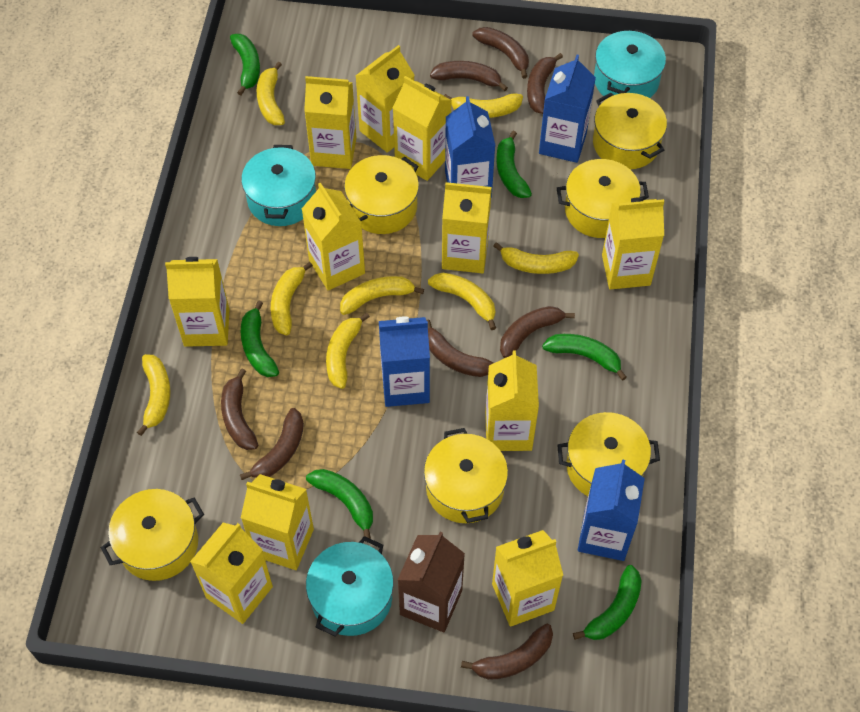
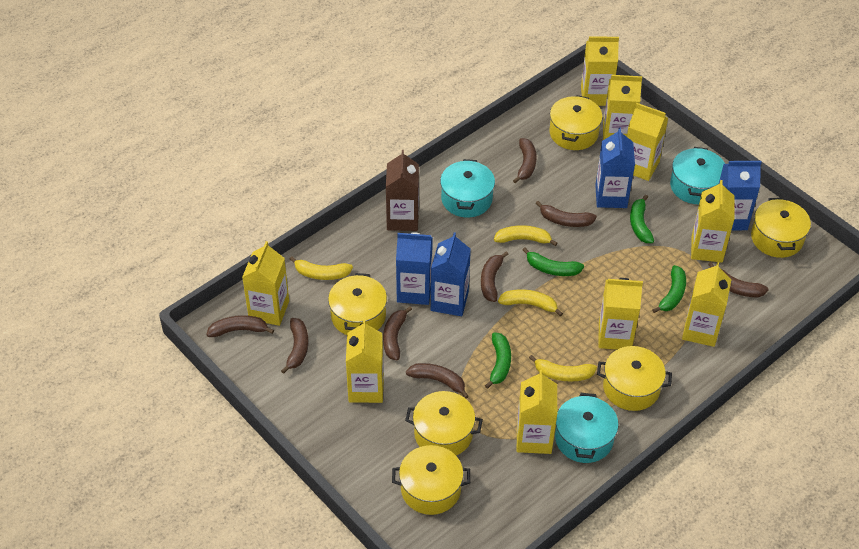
green banana: [230,34,260,96] [241,301,279,377] [306,469,373,539] [496,131,532,198] [542,334,627,381] [573,565,642,640] = 6 -> [485,332,511,389] [523,248,584,276] [630,195,654,243] [652,265,686,313] = 4
yellow banana: [137,354,170,436] [257,62,285,125] [271,262,313,335] [326,313,370,389] [340,276,424,315] [428,273,496,330] [444,93,523,118] [493,242,579,274] = 8 -> [290,256,353,280] [494,225,558,246] [498,289,563,316] [529,355,597,381] = 4
yellow carton: [165,257,229,347] [190,523,273,624] [241,474,314,570] [302,183,365,290] [304,76,356,169] [356,45,414,153] [393,76,452,181] [442,182,492,273] [485,350,539,451] [492,530,563,627] [602,197,664,289] = 11 -> [242,241,289,326] [346,320,384,403] [517,370,557,454] [581,36,619,106] [598,278,643,350] [603,75,642,140] [627,103,668,181] [682,262,732,347] [691,180,734,262] = 9

